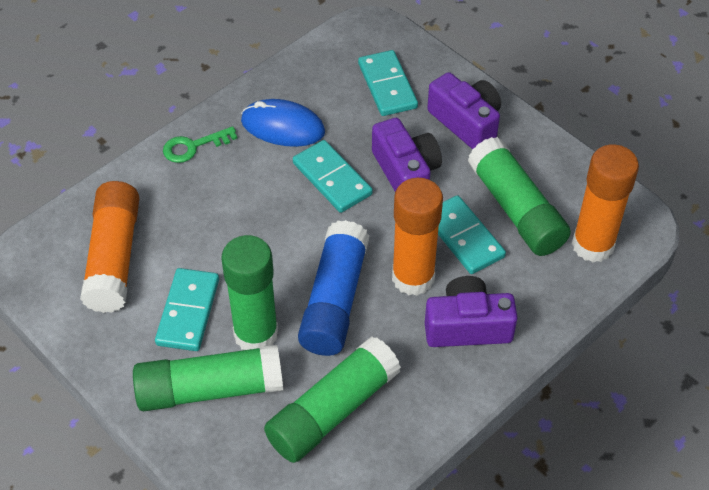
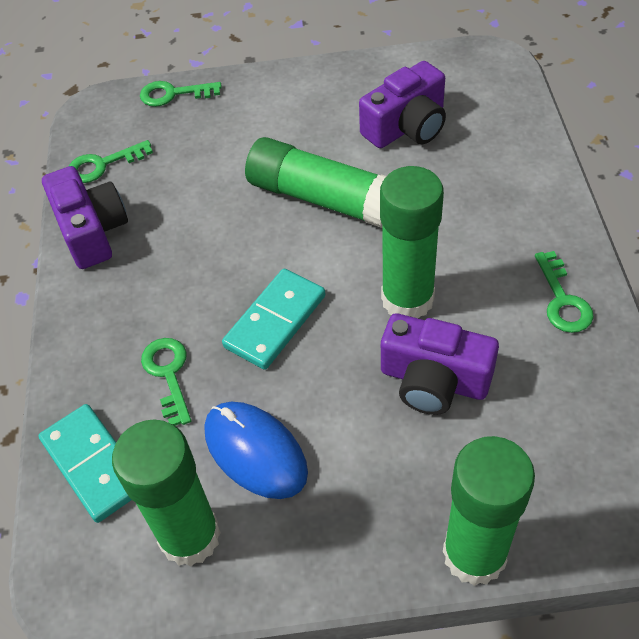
blue glue stick: [298,220,370,356] = 1 -> none = 0
green key: [163,126,237,163] = 1 -> [69,140,153,183] [140,81,222,107] [141,338,191,426] [535,251,594,333] = 4
orange glue stick: [80,181,139,313] [392,178,443,296] [572,144,639,262] = 3 -> none = 0
turquoise domino: [155,268,219,351] [293,140,373,213] [358,50,418,116] [438,195,506,274] = 4 -> [38,404,132,523] [222,269,326,370] = 2

